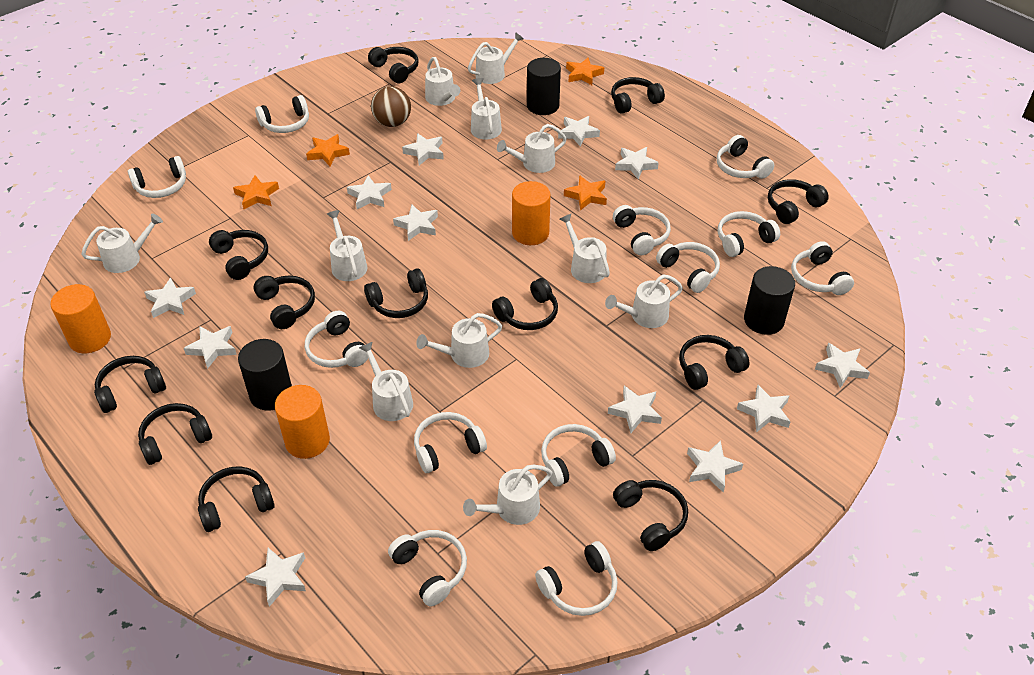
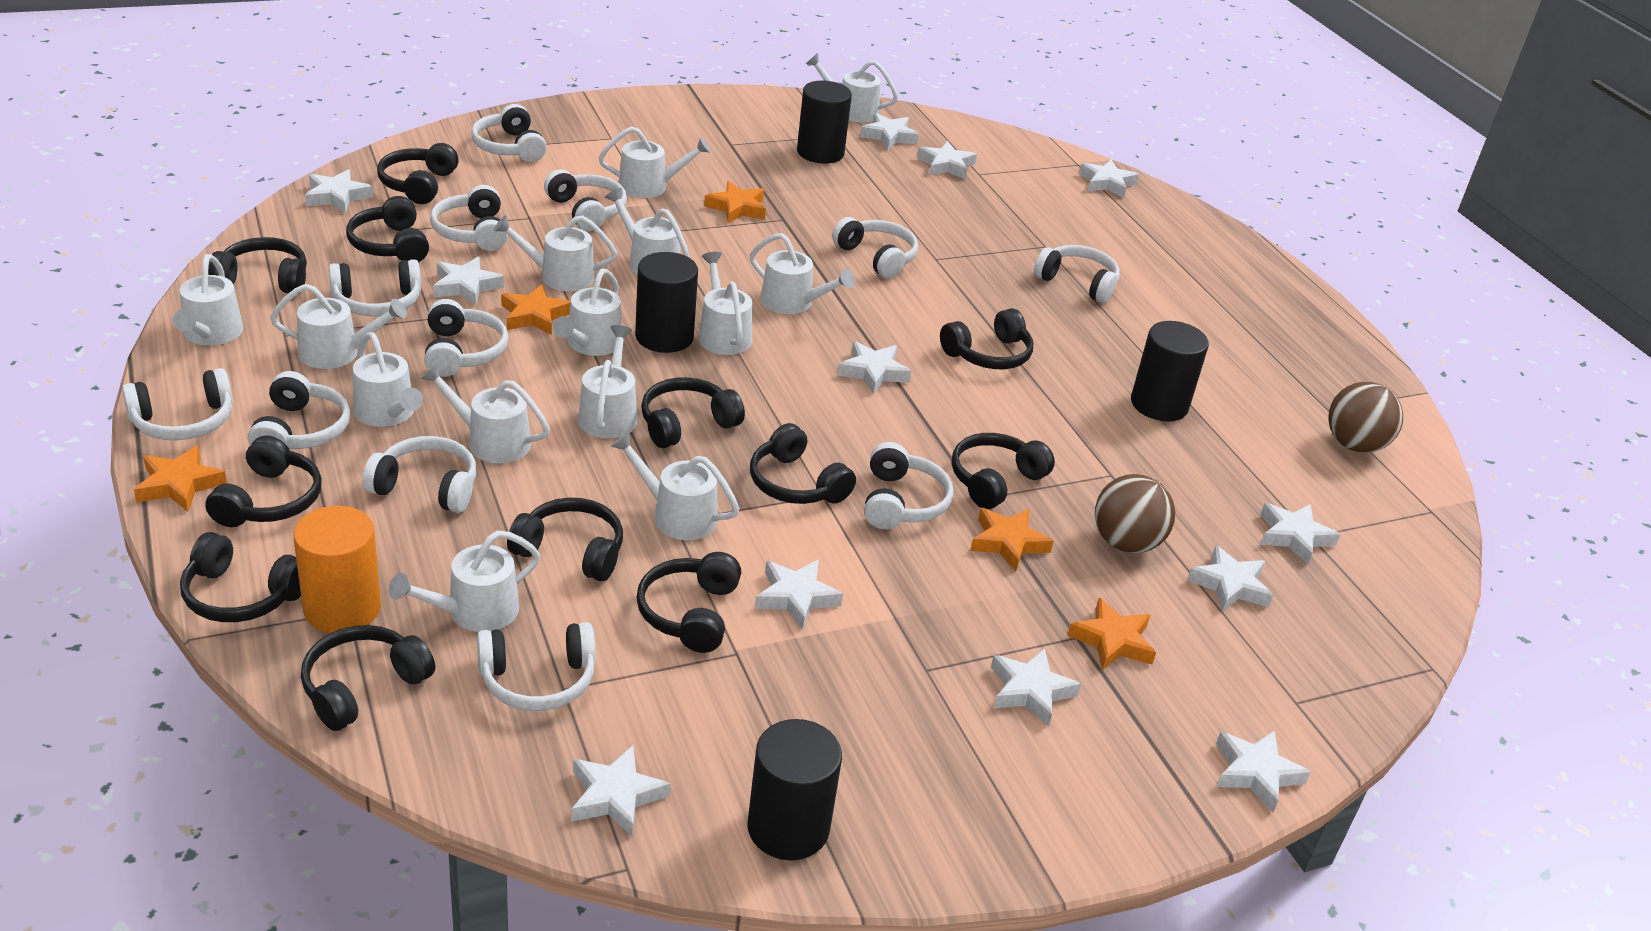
black cylinder: [238,339,292,411] [527,58,561,115] [744,266,795,335] = 3 -> [635,252,698,353] [747,719,842,860] [797,81,852,164] [1131,321,1209,421] = 4
brown ball: [371,86,411,127] = 1 -> [1095,474,1175,553] [1328,382,1403,453] = 2
orange cylinder: [50,284,111,353] [275,385,330,459] [512,181,551,245] = 3 -> [293,506,381,633] = 1
orange star: [233,175,279,209] [306,134,350,166] [564,175,607,210] [566,58,604,85] = 4 -> [134,446,227,512] [501,284,571,335] [704,181,766,223] [970,508,1054,572] [1067,598,1156,670] = 5
white watering can: [81,213,163,273] [327,210,367,281] [359,342,413,421] [416,313,502,368] [425,57,460,106] [463,465,552,525] [468,32,524,84] [471,78,502,140] [497,124,567,173] [560,214,610,283] [605,275,683,328] = 11 -> [173,254,243,346] [270,284,407,369] [353,332,423,427] [389,530,540,632] [421,363,550,463] [493,215,617,292] [553,269,622,356] [578,325,637,439] [599,126,711,198] [605,188,690,275] [611,431,739,540] [698,252,752,355] [750,233,855,314] [806,53,898,122] = 14

